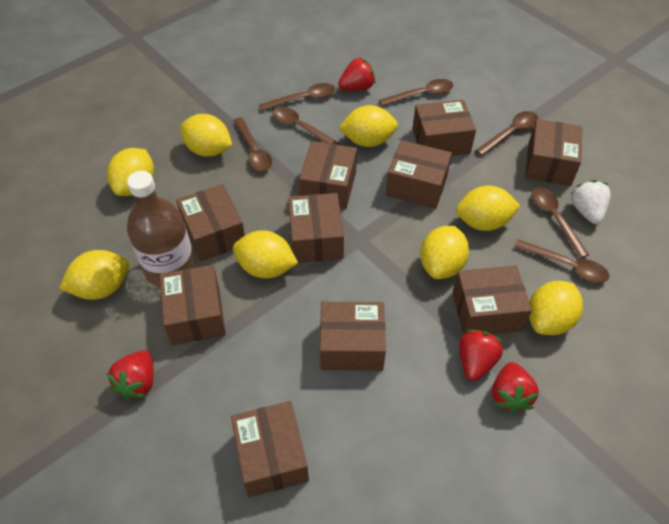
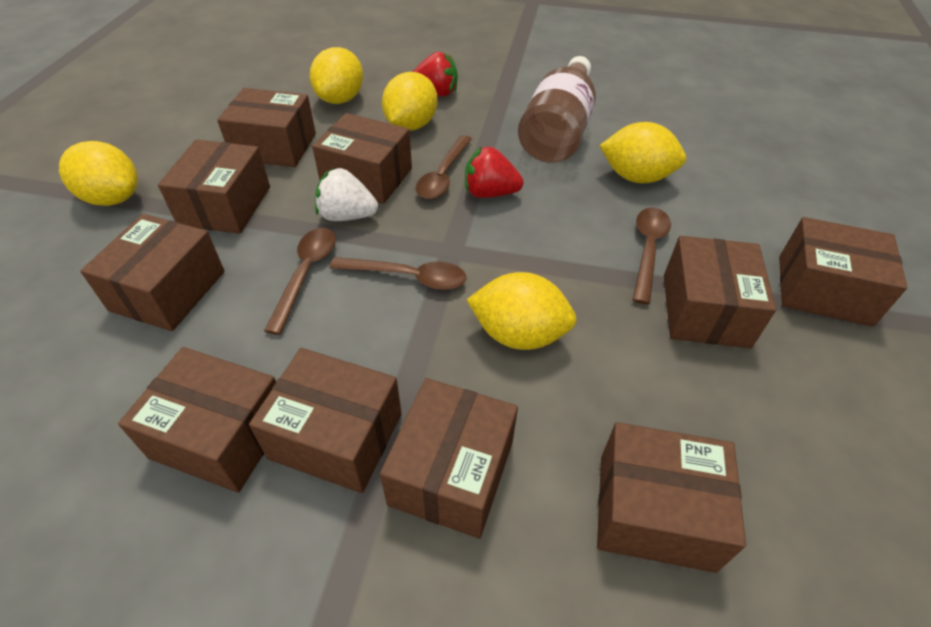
brown spoon: [234,117,272,171] [259,83,335,111] [273,107,341,145] [379,79,453,106] [475,111,538,156] [514,240,609,283] [532,187,589,258] = 7 -> [264,228,336,335] [330,257,466,290] [416,135,472,199] [633,208,671,305] = 4
red strawberry: [107,350,154,400] [338,57,376,91] [459,330,503,381] [492,362,539,414] = 4 -> [413,52,457,97] [465,146,524,198] = 2
yellow lemon: [59,250,129,300] [107,148,154,196] [180,114,232,157] [233,230,298,278] [339,105,398,147] [420,226,469,279] [456,185,521,231] [529,281,583,335] = 8 -> [59,141,138,206] [310,47,363,104] [382,72,437,131] [466,272,577,350] [599,122,686,183] = 5

